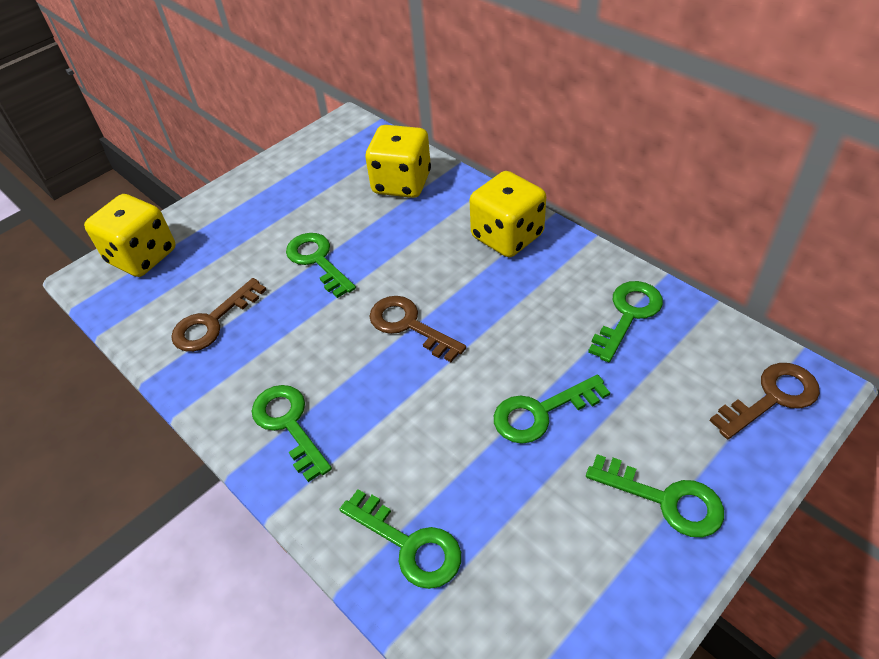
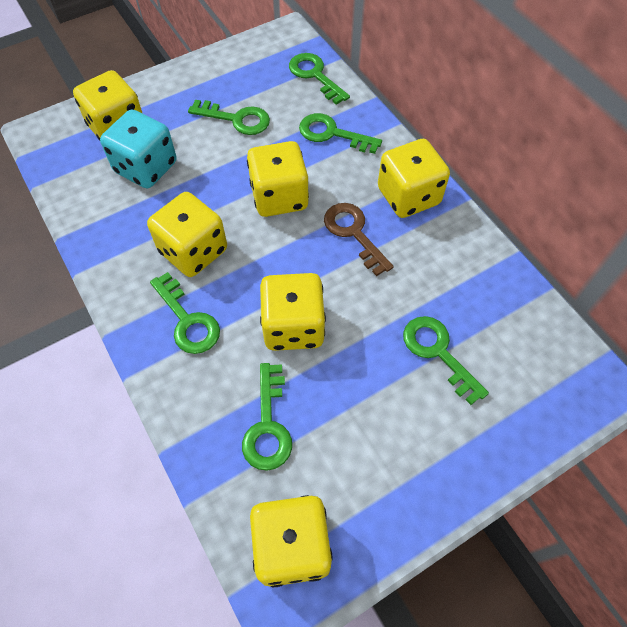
brown key: [171,278,266,352] [369,296,466,362] [710,363,820,439] = 3 -> [324,203,394,276] = 1
turquoise dice: none = 0 -> [100,109,177,188] = 1
yellow dice: [84,194,175,277] [365,125,431,198] [470,171,546,257] = 3 -> [73,70,143,141] [147,192,227,277] [247,141,309,217] [250,495,333,587] [260,273,326,351] [378,139,450,218] = 6

